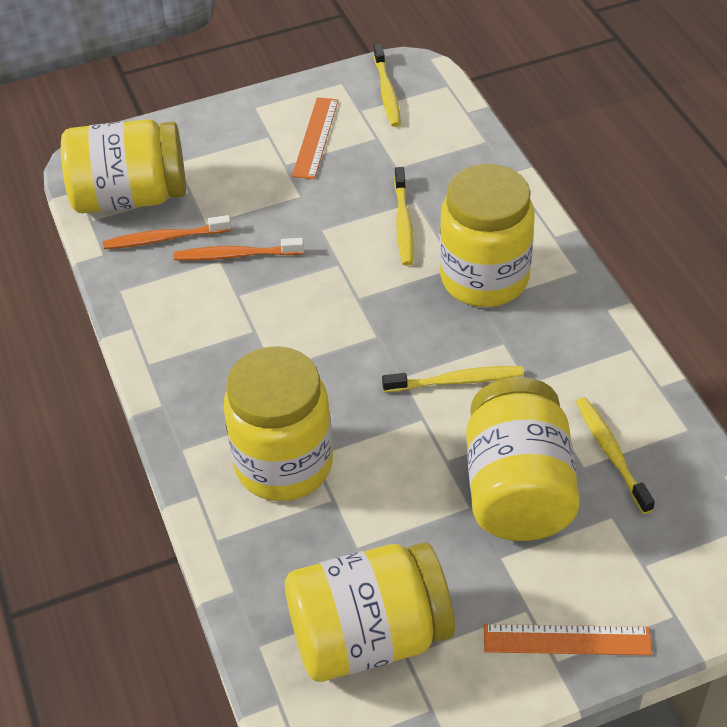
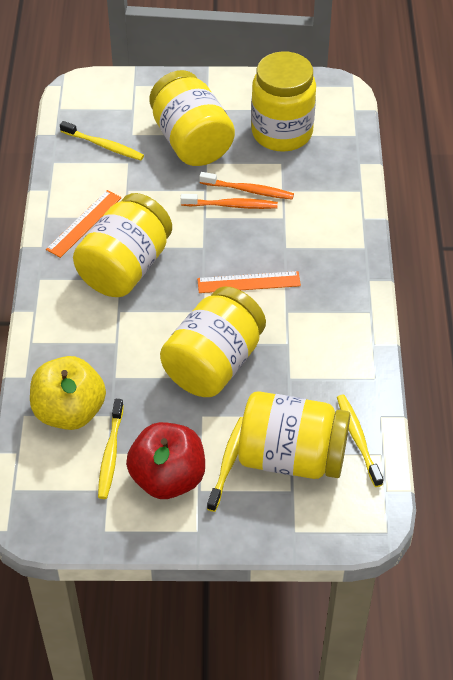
red apple: none = 0 -> [126,422,205,499] = 1
yellow apple: none = 0 -> [30,356,106,430] = 1

